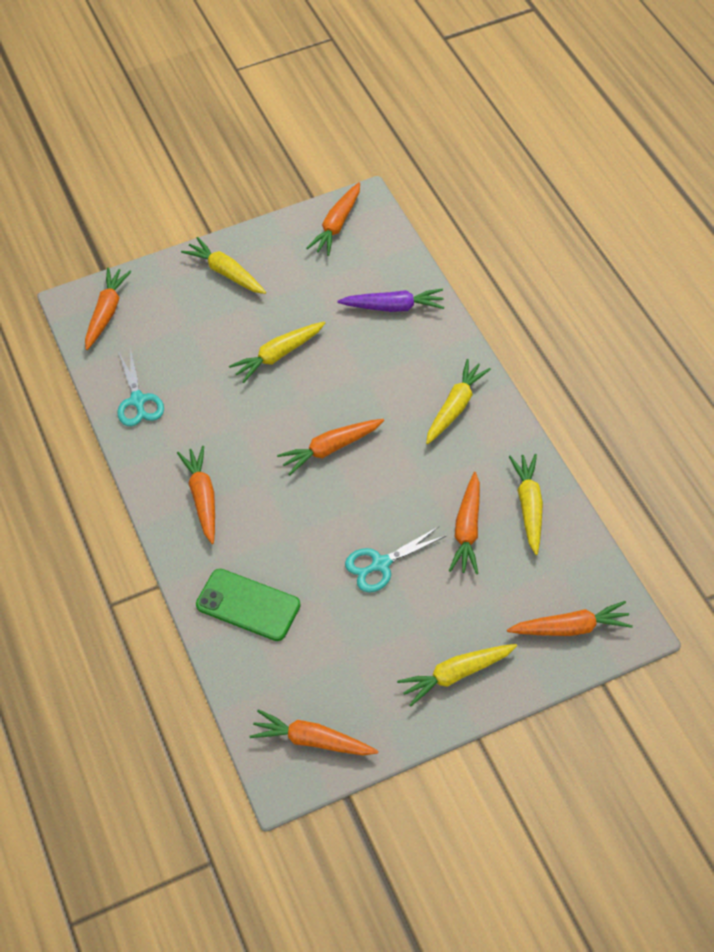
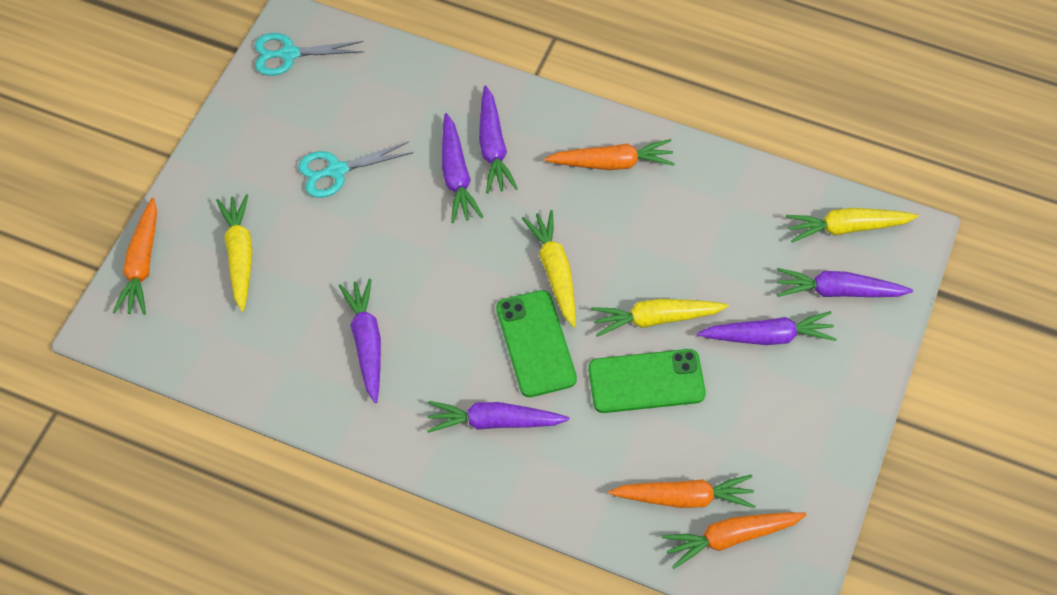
green phone: [196,569,301,641] = 1 -> [496,290,577,397] [588,349,706,413] = 2
orange carrot: [85,267,131,350] [177,446,215,544] [249,709,378,756] [277,419,384,475] [306,182,360,256] [449,472,480,574] [507,601,633,636] = 7 -> [113,198,157,315] [544,139,675,170] [608,475,755,508] [662,512,807,569] = 4
purple carrot: [337,289,444,312] = 1 -> [339,279,381,403] [427,401,569,433] [442,113,483,223] [479,85,518,193] [697,311,837,345] [777,268,913,297] = 6
yellow carrot: [181,237,266,294] [229,321,325,383] [397,644,517,707] [426,359,491,444] [509,454,543,555] = 5 -> [216,194,253,312] [522,210,576,327] [591,299,729,337] [785,208,919,243] = 4

